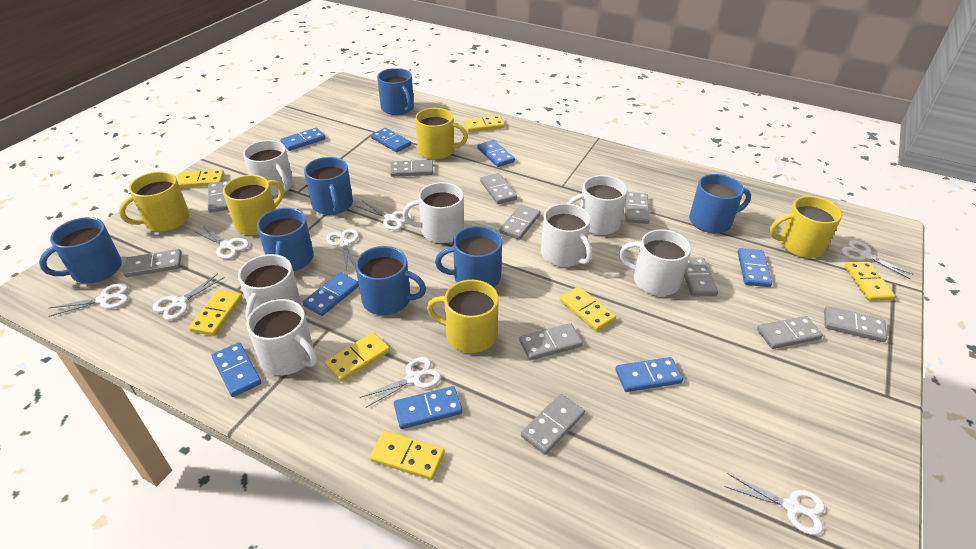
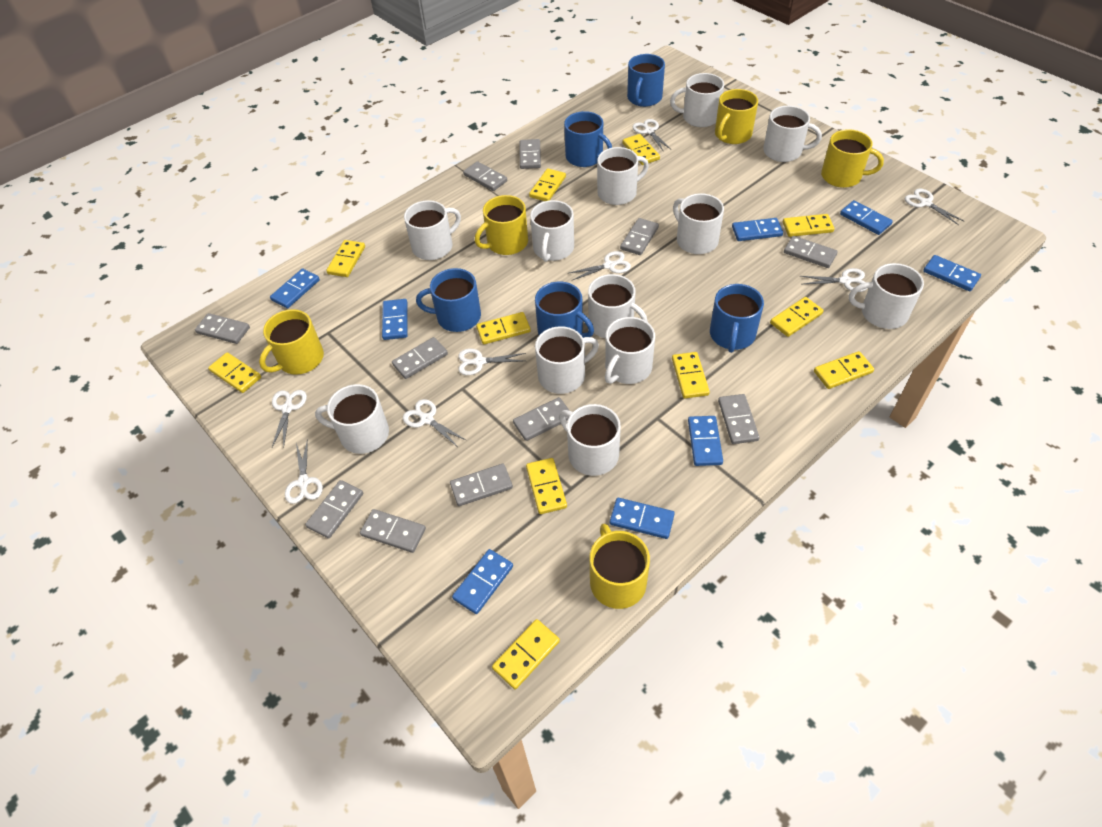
blue mug: [39,217,122,283] [257,208,314,271] [304,157,353,215] [355,246,426,315] [377,68,414,115] [435,226,502,287] [689,174,751,233] = 7 -> [416,268,481,332] [535,281,594,338] [564,111,612,167] [627,54,665,107] [710,284,764,353] = 5
white mug: [238,254,301,320] [243,140,293,196] [246,299,317,375] [403,182,464,243] [541,203,592,267] [568,175,627,235] [620,229,691,296] = 7 -> [315,384,389,454] [404,200,461,260] [530,200,574,262] [535,326,599,394] [559,404,621,476] [588,274,648,338] [597,147,649,205] [605,317,655,384] [670,73,724,127] [673,193,724,254] [763,106,822,162] [849,263,924,329] = 12
yellow domino: [177,170,224,188] [189,290,243,336] [325,332,390,382] [370,431,445,480] [463,115,505,132] [560,286,616,332] [844,261,895,301] = 7 -> [208,352,261,393] [326,240,365,277] [476,312,531,344] [492,619,560,689] [526,458,567,514] [529,168,566,201] [622,134,660,165] [672,352,710,398] [770,297,824,337] [783,214,834,237] [814,351,874,389] = 11

